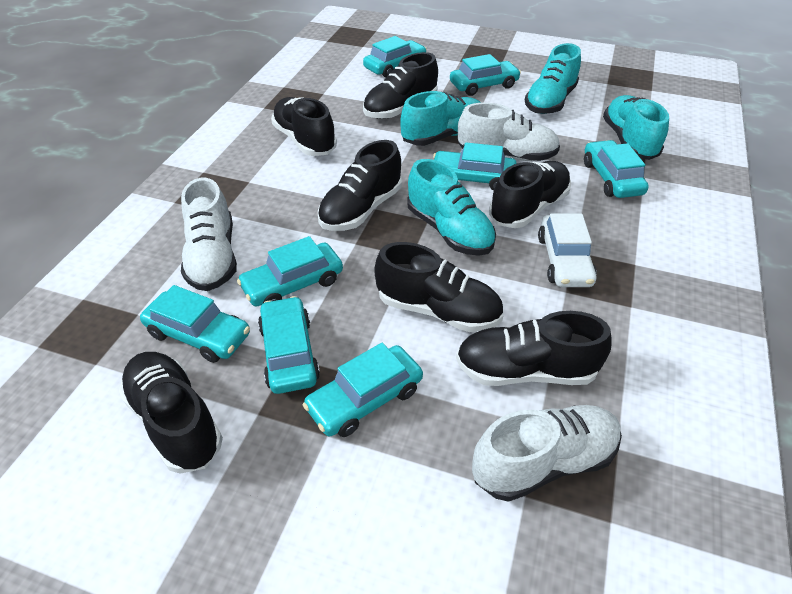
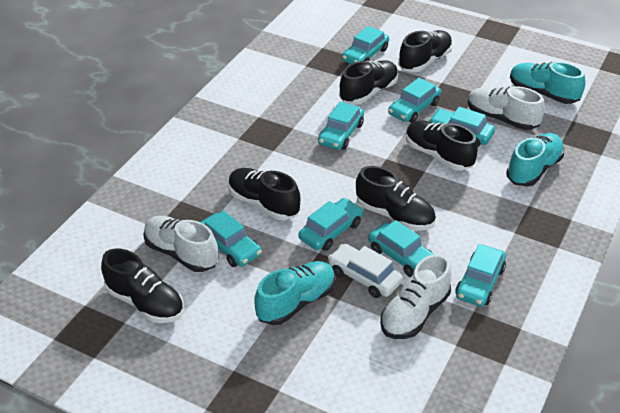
black shoe: [119,352,223,474] [271,97,337,156] [318,140,402,231] [363,52,438,119] [374,242,503,332] [456,311,612,386] [489,161,571,228] = 7 -> [101,248,184,323] [228,168,300,220] [339,60,398,105] [356,166,436,231] [398,30,453,72] [406,120,478,171] = 6
turquoise shoe: [400,91,481,146] [408,159,496,256] [525,43,581,114] [603,95,669,160] = 4 -> [254,261,335,325] [506,133,564,186] [510,62,586,104] = 3

